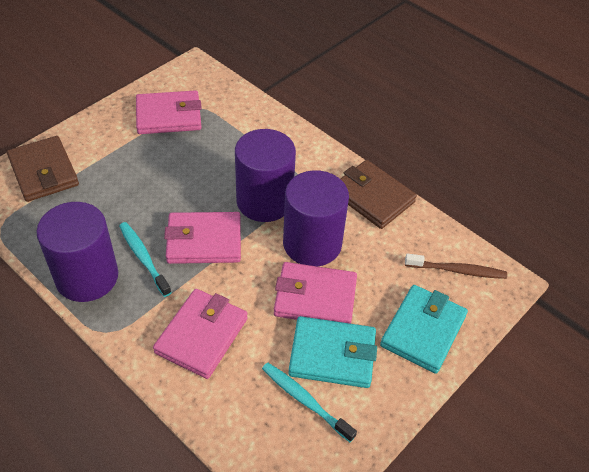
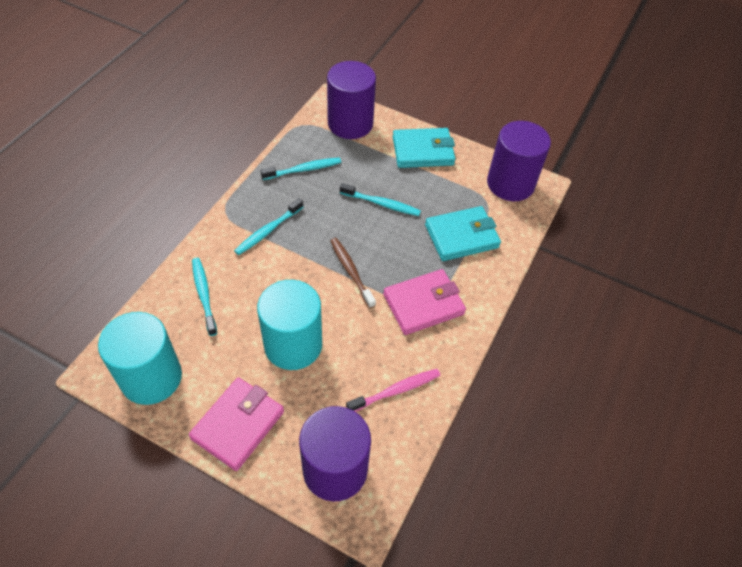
brown wallet: [7,136,79,202] [340,160,417,229] = 2 -> none = 0
pink toothbrush: none = 0 -> [346,369,441,412] = 1
pink wallet: [136,90,202,134] [153,289,248,379] [164,212,241,264] [274,262,357,324] = 4 -> [189,377,284,471] [383,269,466,335] = 2
turquoise cylinder: none = 0 -> [98,312,182,405] [257,280,322,370] = 2
turquoise toothbrush: [119,222,172,297] [262,362,357,442] = 2 -> [192,258,217,336] [234,198,303,255] [260,157,341,180] [340,183,421,216] = 4

